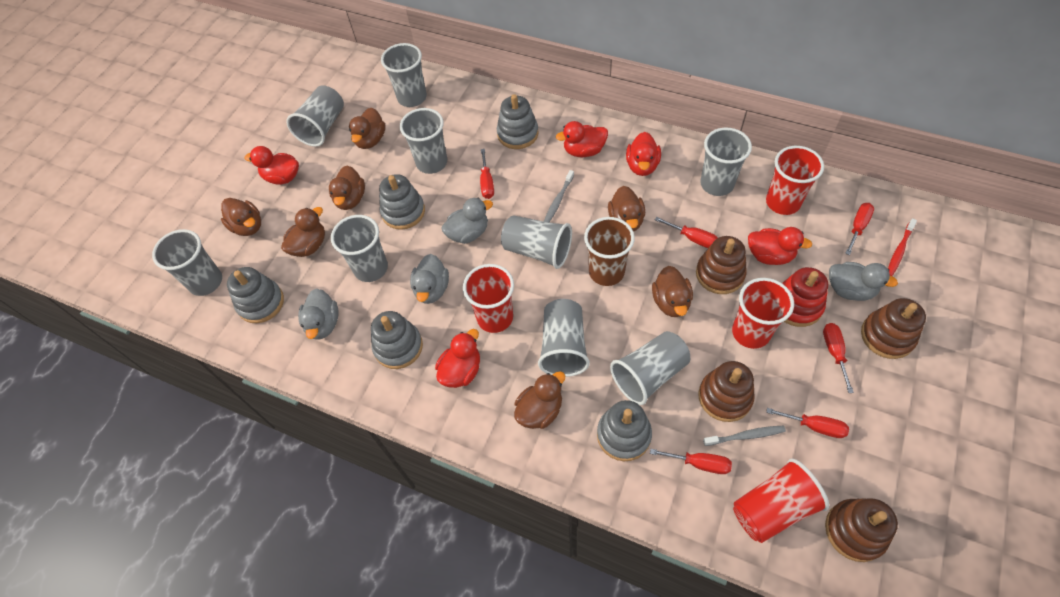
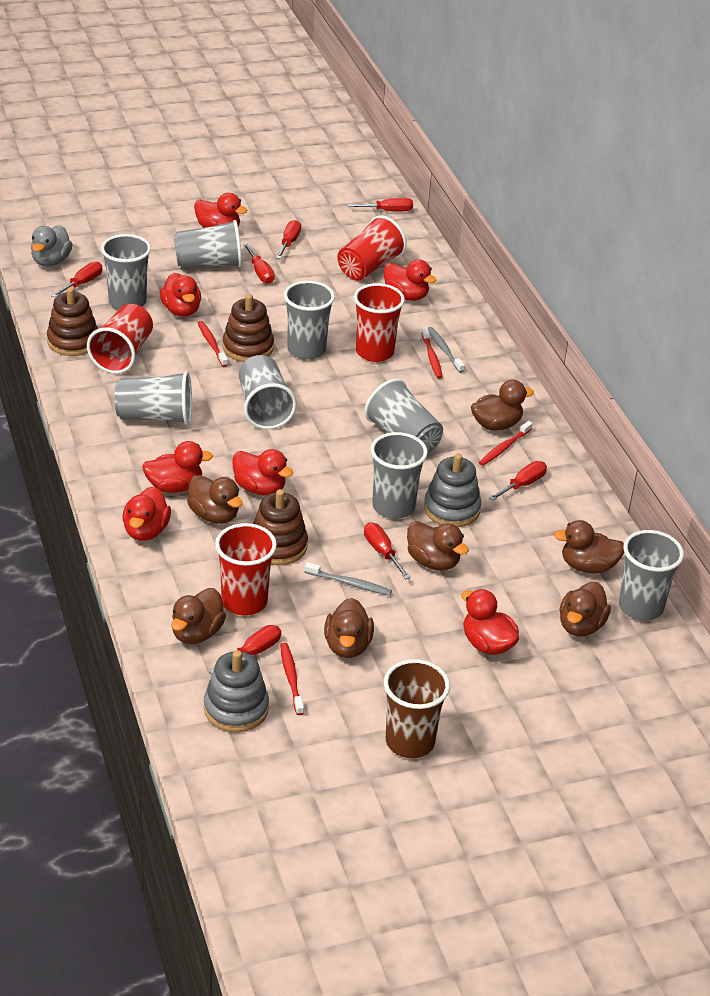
brown stacking toy: [696,236,747,294] [698,361,755,422] [825,498,898,562] [861,298,926,359] = 4 -> [47,287,98,356] [223,294,274,362] [253,489,308,565] = 3
grey cup: [152,229,222,296] [286,86,344,147] [331,215,388,282] [381,43,427,107] [400,108,447,174] [501,215,572,269] [538,299,590,377] [610,331,690,405] [700,128,752,196] = 9 -> [101,234,151,310] [115,371,192,425] [174,220,242,269] [239,355,297,429] [284,281,335,360] [364,379,443,453] [371,432,428,519] [619,530,684,621] = 8
grey duck: [298,289,339,340] [410,254,449,304] [442,198,493,244] [829,262,898,301] = 4 -> [31,225,73,267] = 1
grey stacking toy: [227,267,284,323] [371,311,423,369] [379,174,425,230] [497,94,538,149] [597,400,652,461] = 5 -> [204,650,269,732] [424,454,481,527] = 2
red duck: [245,146,299,185] [435,329,480,388] [556,121,608,157] [626,132,661,176] [748,227,812,265] = 5 -> [122,487,171,541] [142,441,213,493] [160,273,201,317] [194,193,247,228] [232,449,293,496] [384,259,436,301] [461,589,519,655] = 7
red screwdriver: [480,149,494,199] [650,449,732,474] [655,217,718,248] [766,408,849,438] [823,323,854,393] [845,203,874,255] = 6 -> [51,262,102,298] [209,625,281,674] [243,244,275,284] [276,220,301,259] [348,198,413,211] [364,522,411,579] [489,461,547,501] = 7
red stacking toy: [782,267,828,327] = 1 -> none = 0
red toothbrush: [888,218,917,276] = 1 -> [198,321,228,367] [280,643,304,715] [421,327,442,379] [479,421,533,466] = 4

